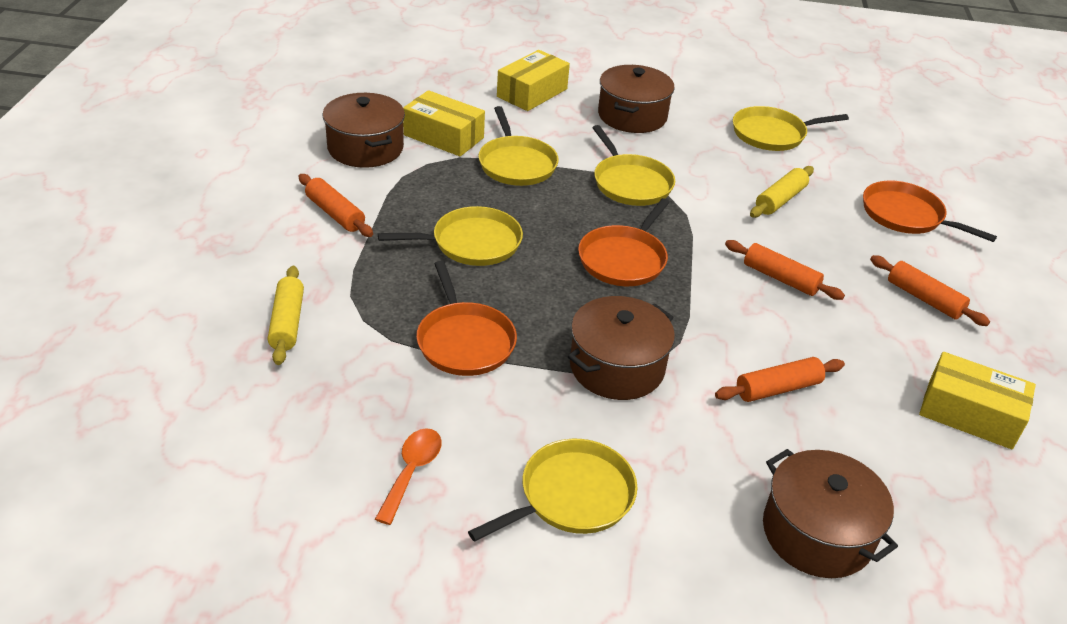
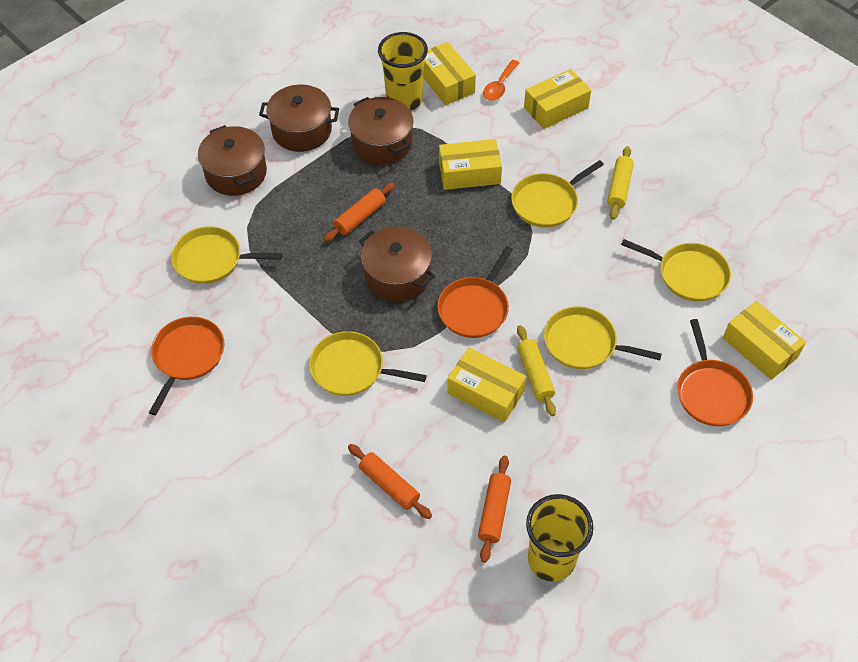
orange rolling pin: [298,174,373,237] [715,357,845,402] [725,240,845,300] [870,255,990,326] = 4 -> [324,183,395,242] [348,444,432,519] [478,456,511,563] = 3
yellow box: [403,90,485,156] [497,50,570,111] [919,352,1036,449] = 3 -> [423,42,476,105] [439,139,502,190] [447,348,526,422] [524,69,591,129] [723,301,806,380] = 5
yellow cup: none = 0 -> [378,32,428,111] [526,494,594,582] = 2

